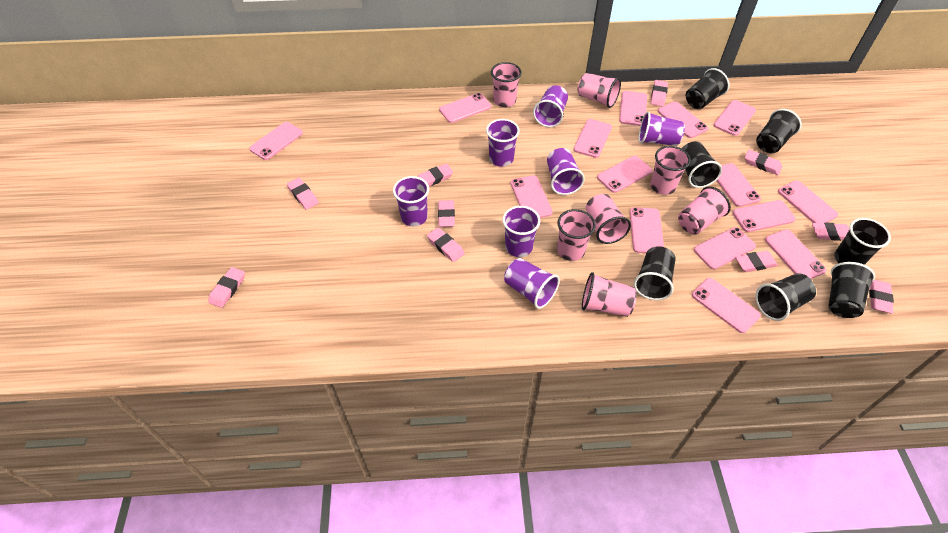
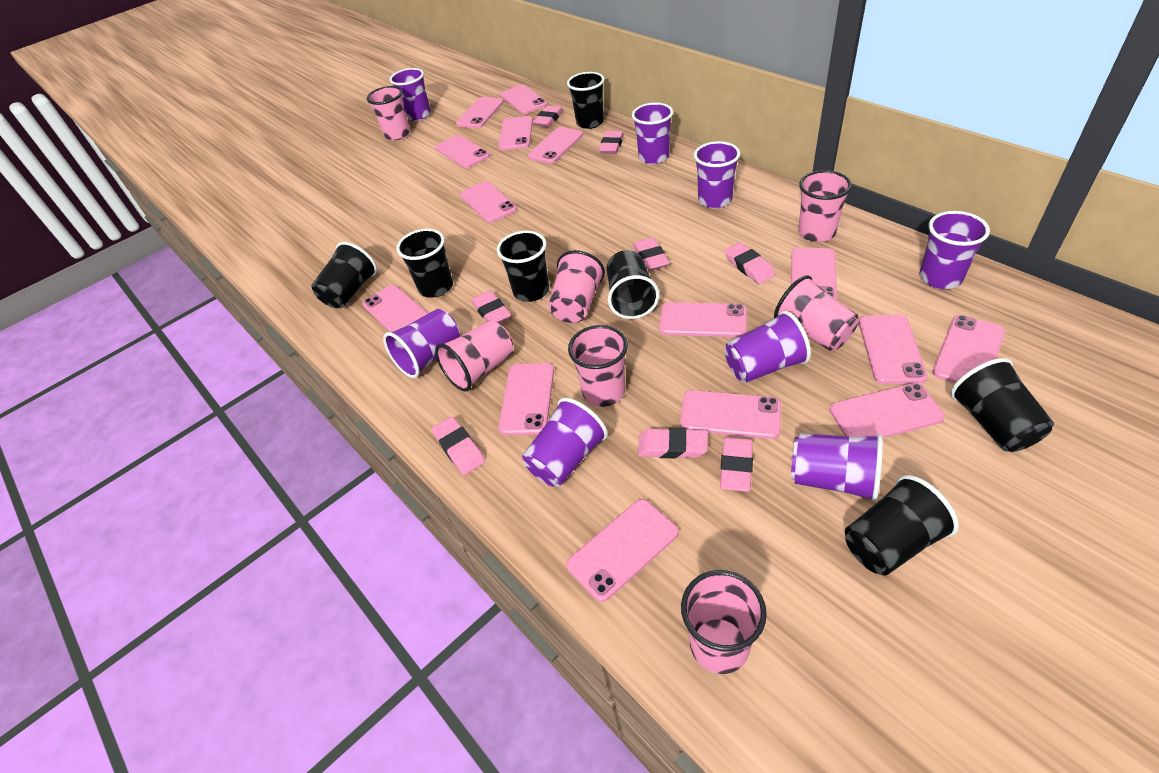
pink eraser: [208,267,245,308] [287,178,319,210] [417,164,453,186] [427,227,465,262] [438,200,455,227] [651,80,668,106] [735,251,778,272] [745,150,782,175] [812,223,849,241] [869,280,894,314] = 10 -> [431,416,485,475] [471,290,511,323] [533,106,564,127] [599,131,624,154] [633,237,669,271] [638,428,708,458] [720,437,753,492] [725,242,775,284] = 8
purple cup: [393,176,429,226] [486,119,520,166] [503,206,540,257] [504,258,560,309] [533,85,568,127] [547,148,585,195] [639,111,685,146] = 7 -> [383,309,460,378] [390,68,431,121] [522,398,608,487] [632,103,673,164] [694,141,740,208] [725,311,811,383] [791,433,883,502] [920,211,990,289] = 8

